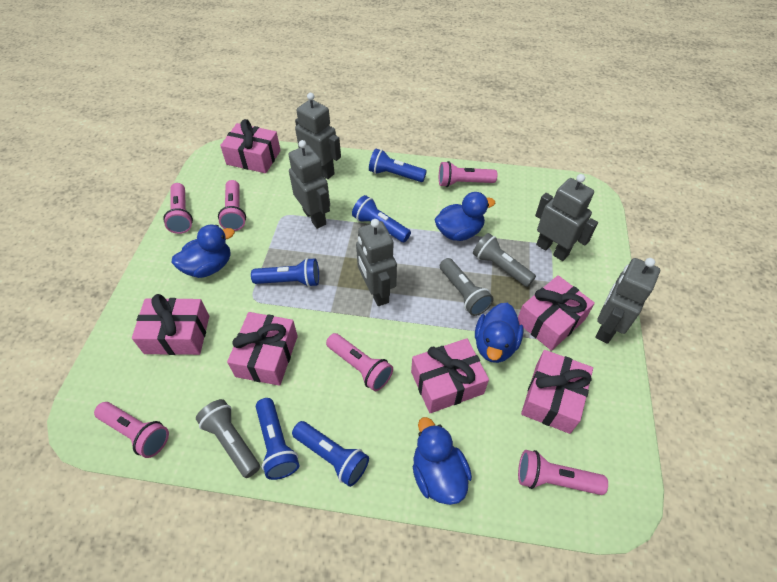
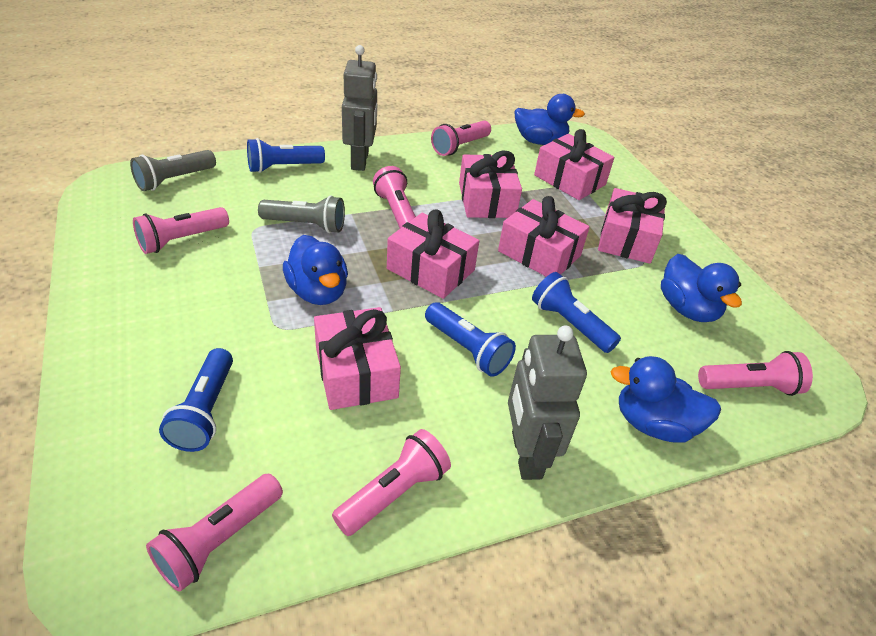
blue flashlight: [251,258,319,287] [256,398,299,480] [292,421,369,487] [352,195,411,242] [369,149,427,182] = 5 -> [159,348,233,452] [247,138,325,173] [425,302,516,377] [532,272,621,353] = 4
grey flashlight: [196,399,260,478] [440,258,493,316] [473,233,536,287] = 3 -> [130,150,216,191] [258,196,345,233] = 2
grey robot: [288,140,330,229] [295,93,341,179] [356,219,397,306] [535,174,598,261] [596,258,660,344] = 5 -> [342,45,377,171] [508,326,587,480] = 2

